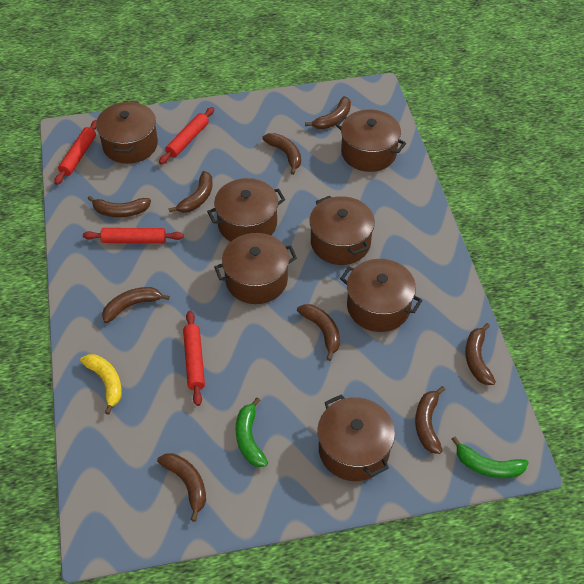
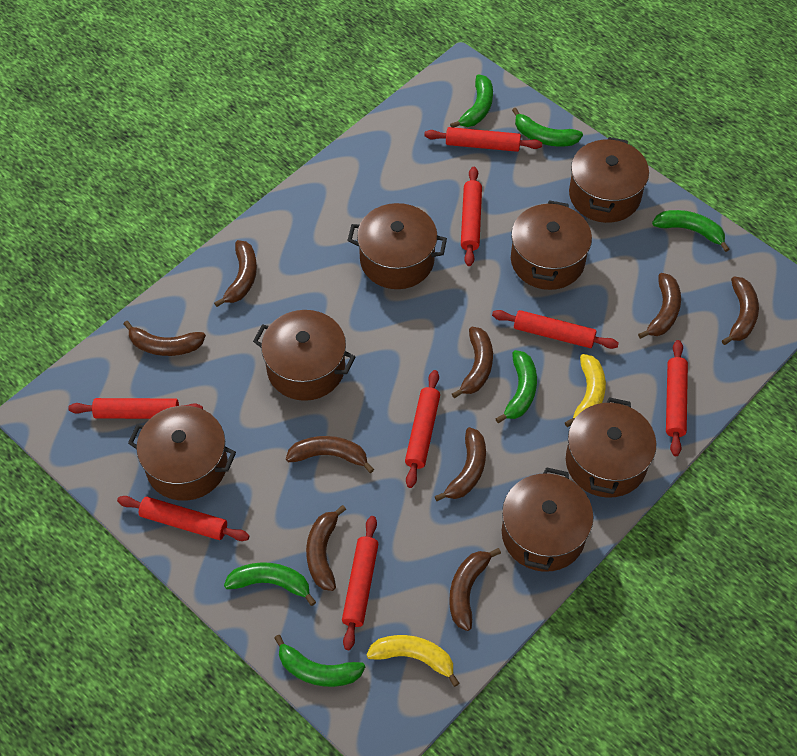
green banana: [236,397,268,467] [452,437,529,478] = 2 -> [224,562,316,606] [274,635,365,687] [450,74,493,127] [496,350,537,423] [512,108,583,147] [652,210,729,252] = 6
red rolling pin: [54,120,97,185] [83,228,184,243] [159,107,214,164] [183,311,205,406] = 4 -> [68,398,203,419] [117,496,249,541] [342,516,378,650] [405,370,440,488] [424,127,542,152] [461,167,482,266] [492,310,619,349] [666,340,688,456] = 8
yellow banana: [80,354,122,415] = 1 -> [366,635,460,687] [565,354,606,427] = 2

